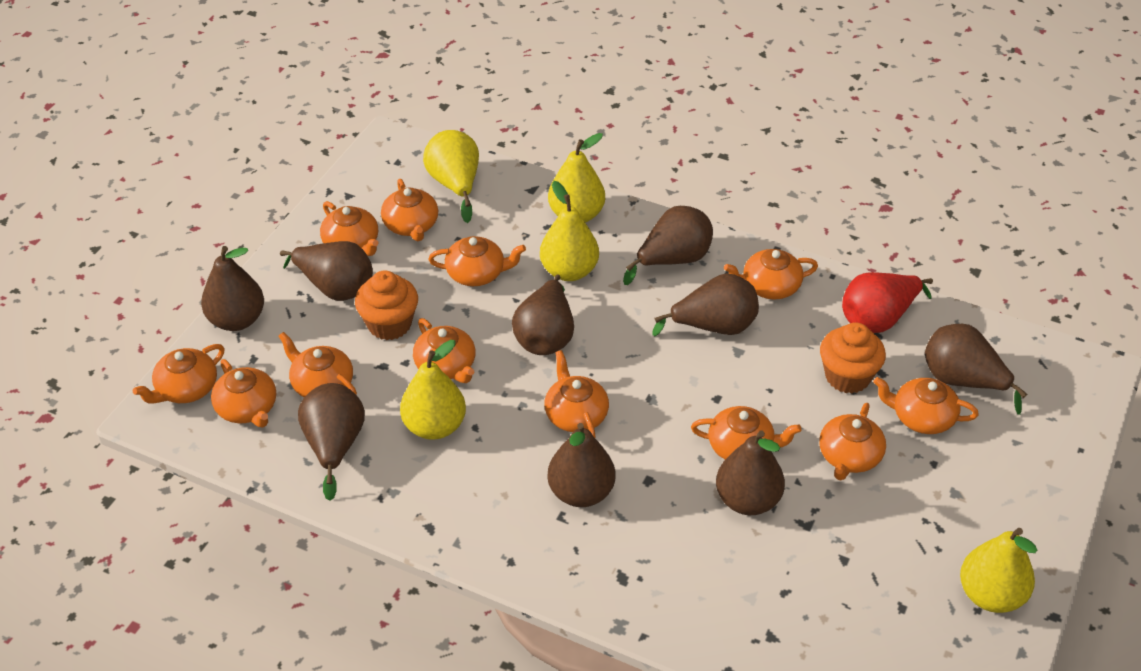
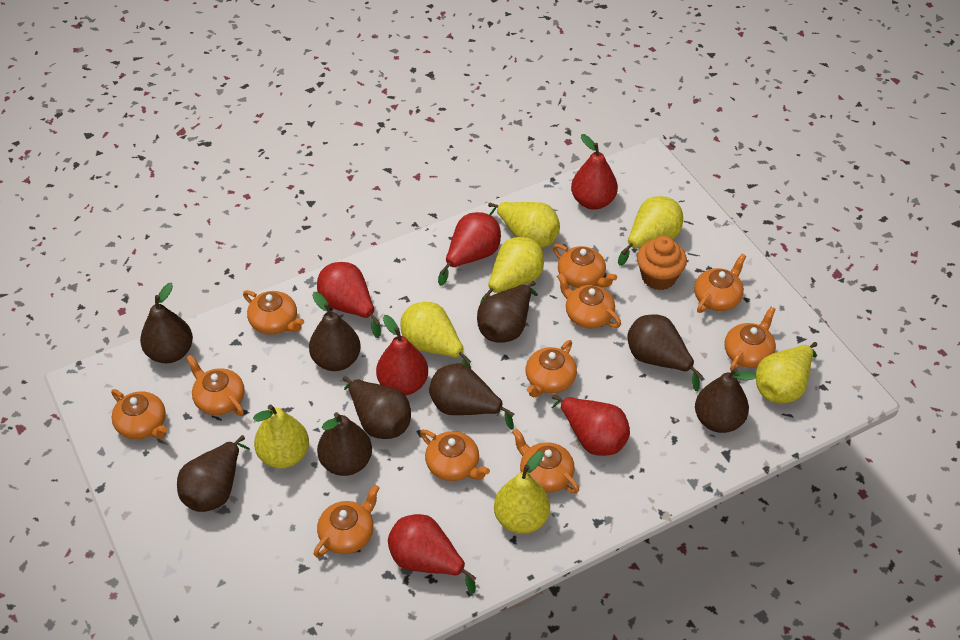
orange cupcake: [355,271,418,340] [820,322,886,394] = 2 -> [637,236,687,290] = 1
orange teapot: [133,344,225,404] [211,359,276,428] [278,332,357,397] [320,201,379,256] [381,179,438,241] [413,318,475,383] [428,236,526,286] [544,350,609,438] [691,406,802,460] [724,249,818,299] [819,403,886,480] [873,377,979,434] = 12 -> [111,389,167,439] [186,355,245,416] [243,290,304,335] [314,485,379,557] [420,430,490,481] [512,428,579,494] [526,340,577,398] [553,244,617,288] [557,273,621,328] [694,254,746,313] [724,307,776,371] = 11
red pear: [842,272,933,333] = 1 -> [317,262,381,338] [376,315,428,395] [388,514,476,594] [438,212,501,286] [552,394,630,456] [571,134,618,210] = 6
yellow pear: [400,340,466,440] [423,130,479,223] [540,181,599,281] [548,133,605,223] [960,528,1037,613] = 5 -> [253,405,309,468] [400,302,471,369] [480,237,544,304] [488,202,560,248] [494,451,550,534] [618,196,683,266] [756,342,817,403] = 7

